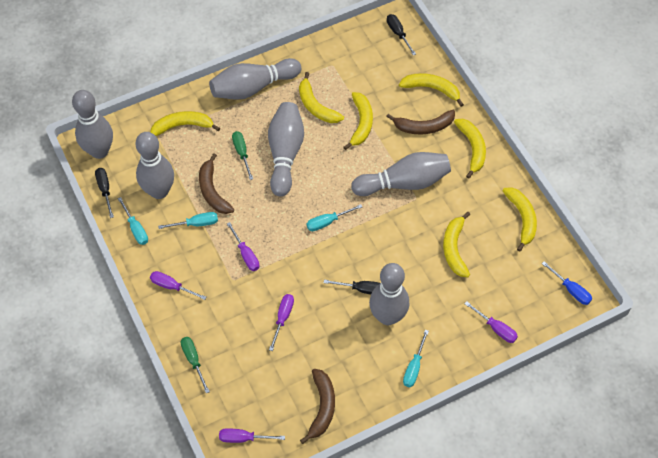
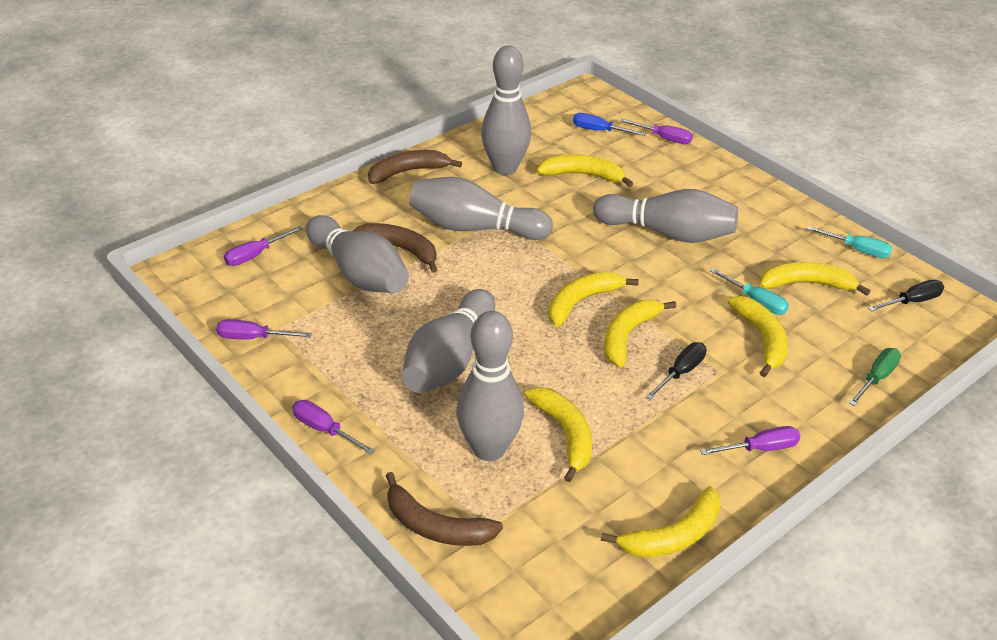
black screwdriver: [95,168,114,218] [324,280,380,295] [387,14,416,55] = 3 -> [645,342,707,400] [868,280,944,311] = 2
green screwdriver: [181,337,210,393] [232,131,253,180] = 2 -> [849,348,901,406] = 1
turquoise screwdriver: [118,197,148,245] [158,212,218,229] [307,204,362,231] [403,330,429,387] = 4 -> [709,268,789,315] [806,226,892,258] = 2

